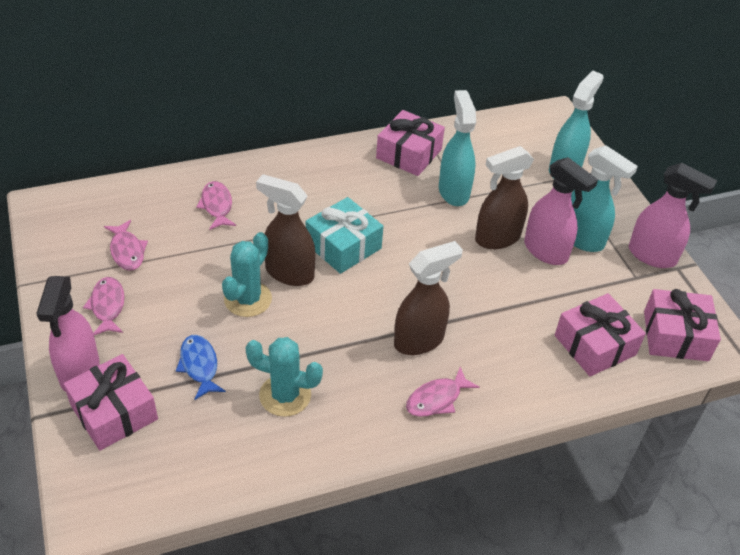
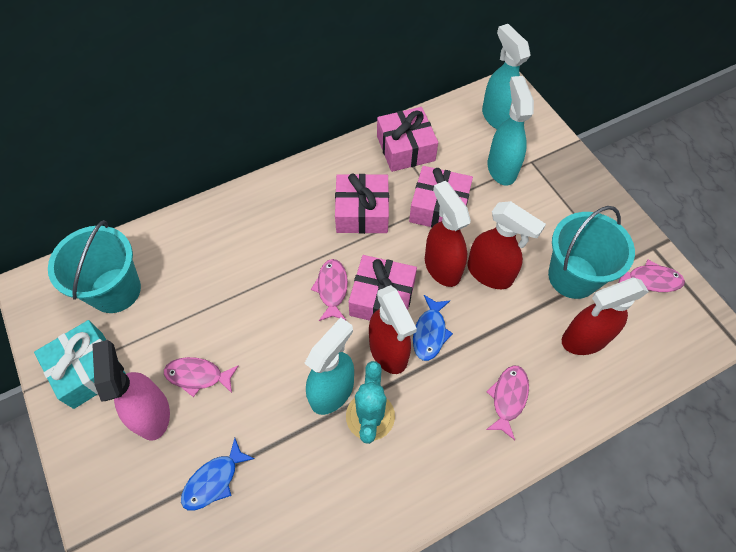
blue fish: [176,335,226,400] = 1 -> [181,438,255,511] [413,295,453,361] = 2
brown spray bottle: [256,174,315,286] [394,241,463,355] [475,146,534,249] = 3 -> none = 0
pink spray bottle: [36,276,100,392] [524,157,598,265] [629,163,717,268] = 3 -> [92,340,170,441] = 1
red spray bottle: none = 0 -> [369,285,417,374] [425,181,471,287] [467,201,546,289] [562,277,649,355] = 4
turquoise bucket: none = 0 -> [48,220,141,313] [548,206,635,299] = 2
turquoise cactus: [222,232,272,317] [246,337,323,417] = 2 -> [346,361,395,444] = 1

